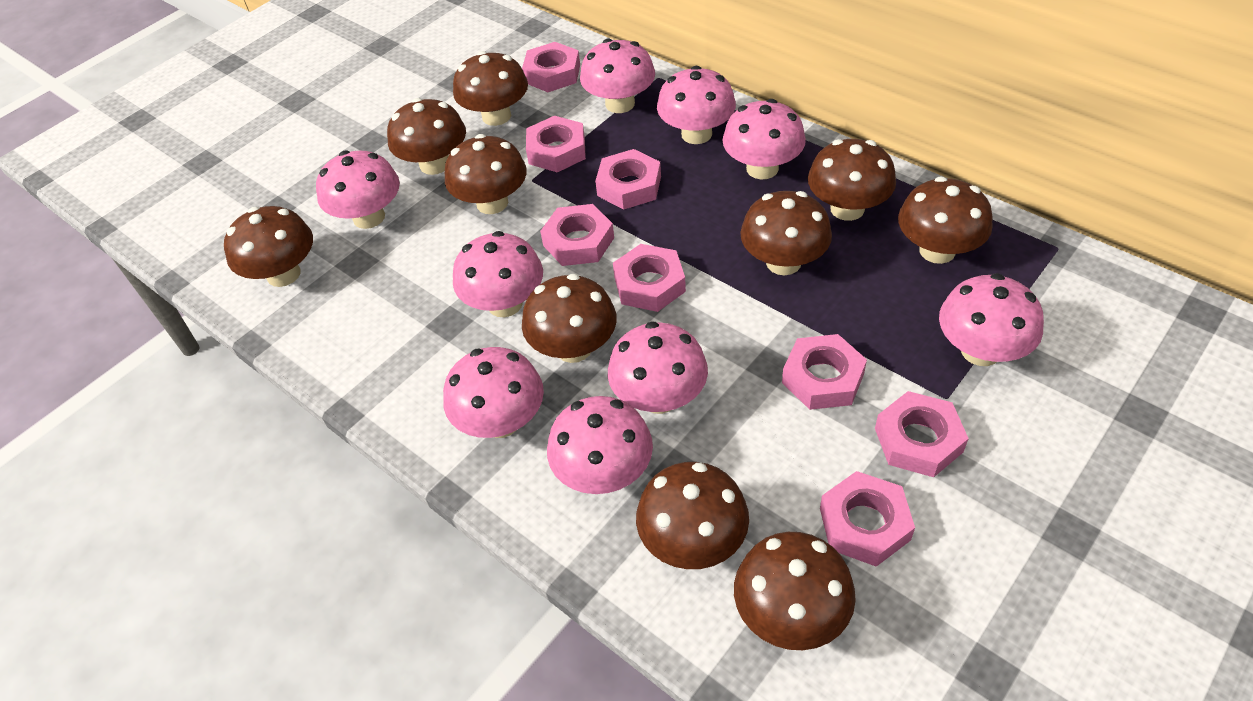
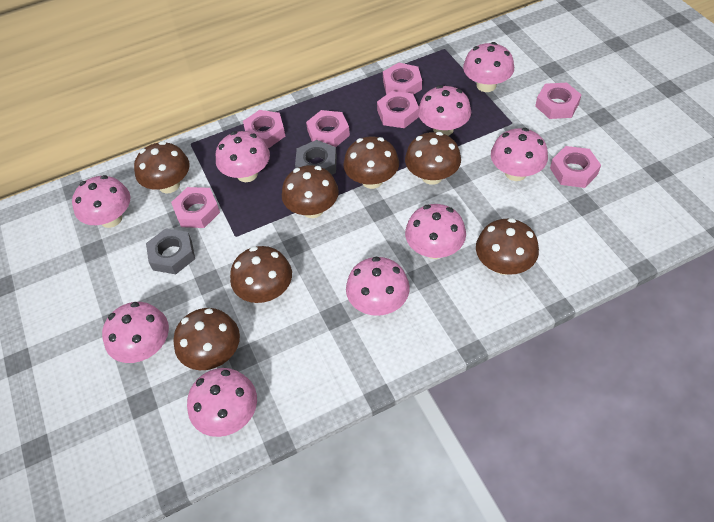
brown mushroom: [224,206,313,287] [387,98,466,175] [445,134,527,214] [453,51,528,126] [522,274,617,363] [636,462,749,569] [734,532,856,650] [740,191,832,275] [808,139,896,221] [898,177,993,264] = 10 -> [134,141,190,194] [173,308,240,370] [230,246,292,303] [282,165,339,218] [343,136,399,189] [405,132,461,185] [476,218,539,275] = 7
grey nut: none = 0 -> [146,228,195,274] [295,140,337,175] = 2
pink nut: [522,42,580,92] [526,116,586,172] [540,204,614,266] [595,149,661,210] [613,244,686,312] [782,334,867,410] [820,471,915,567] [875,391,969,477] = 8 -> [171,187,220,228] [243,110,285,148] [306,110,350,147] [377,91,419,128] [383,63,422,95] [535,83,581,119] [550,146,601,188] = 7

